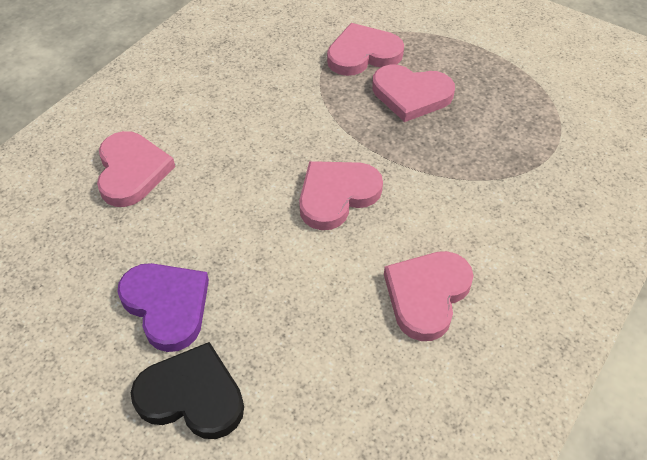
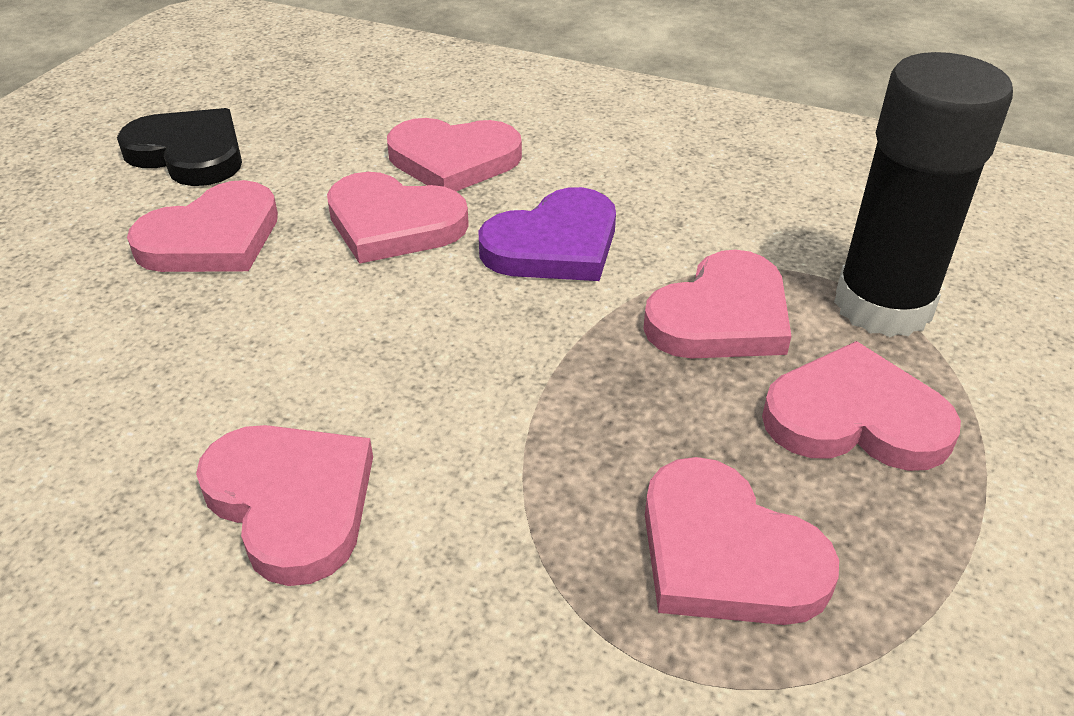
black glue stick: none = 0 -> [834,52,1013,337] = 1
pink heart: [97,131,175,207] [299,161,383,230] [327,23,404,76] [372,65,455,122] [384,251,474,341] = 5 -> [127,180,278,272] [196,425,373,586] [327,172,469,264] [387,118,522,191] [643,250,791,359] [645,457,839,625] [762,341,961,471] = 7

